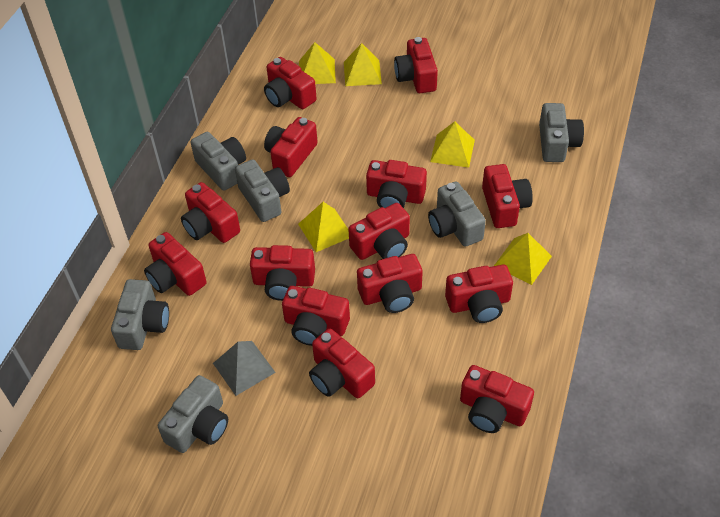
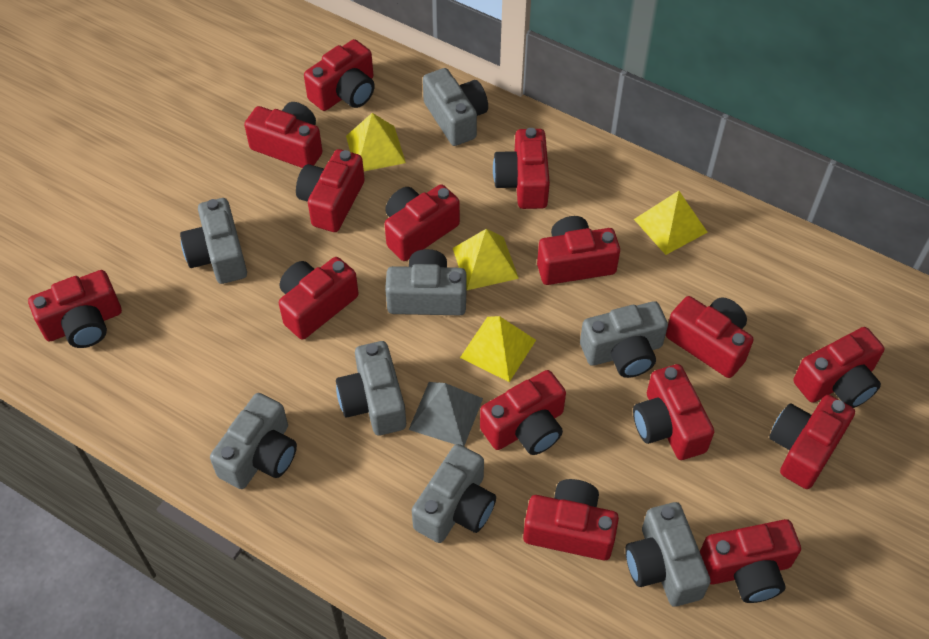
grey camera: [111,279,169,350] [158,375,228,453] [191,132,246,191] [235,159,290,222] [428,182,486,247] [539,103,584,162] = 6 -> [180,198,247,284] [210,393,297,489] [336,341,406,435] [385,249,466,315] [412,444,496,543] [423,68,488,146] [580,301,668,378] [625,502,711,607] = 8
red camera: [144,232,207,296] [181,182,240,243] [250,245,315,301] [264,57,317,109] [264,117,318,177] [282,286,350,346] [309,329,375,398] [348,203,410,260] [357,254,423,313] [366,160,427,208] [394,37,438,93] [445,265,513,323] [460,365,534,433] [482,164,533,228] = 14 -> [28,270,122,348] [244,102,322,168] [279,257,359,340] [296,149,365,232] [304,39,375,111] [385,184,460,261] [480,370,566,455] [493,128,550,209] [523,479,619,560] [537,216,620,285] [633,364,714,460] [666,296,754,378] [700,519,801,603] [769,395,855,489] [793,327,884,408] = 15
yellow pyramid: [298,202,349,252] [299,42,336,84] [344,43,382,86] [430,121,475,168] [494,233,552,285] = 5 -> [346,113,406,171] [453,229,519,290] [460,316,536,382] [634,191,708,255] = 4

